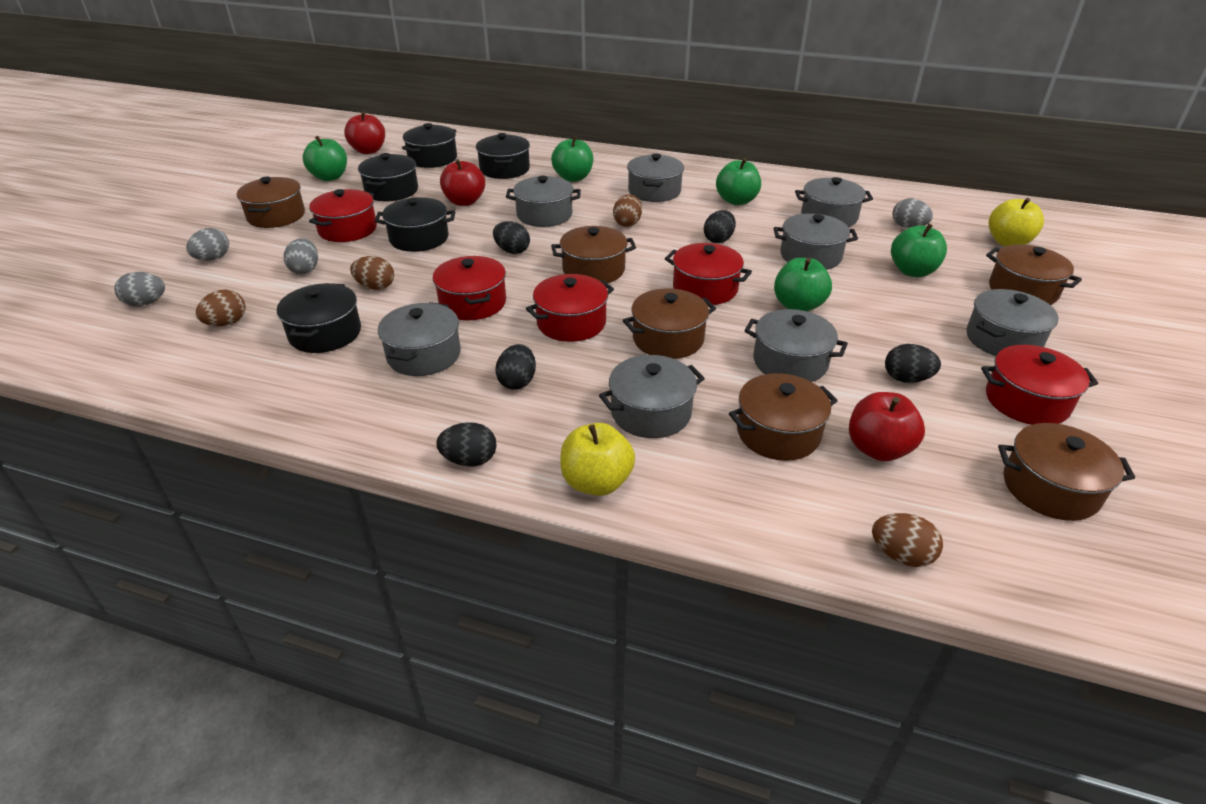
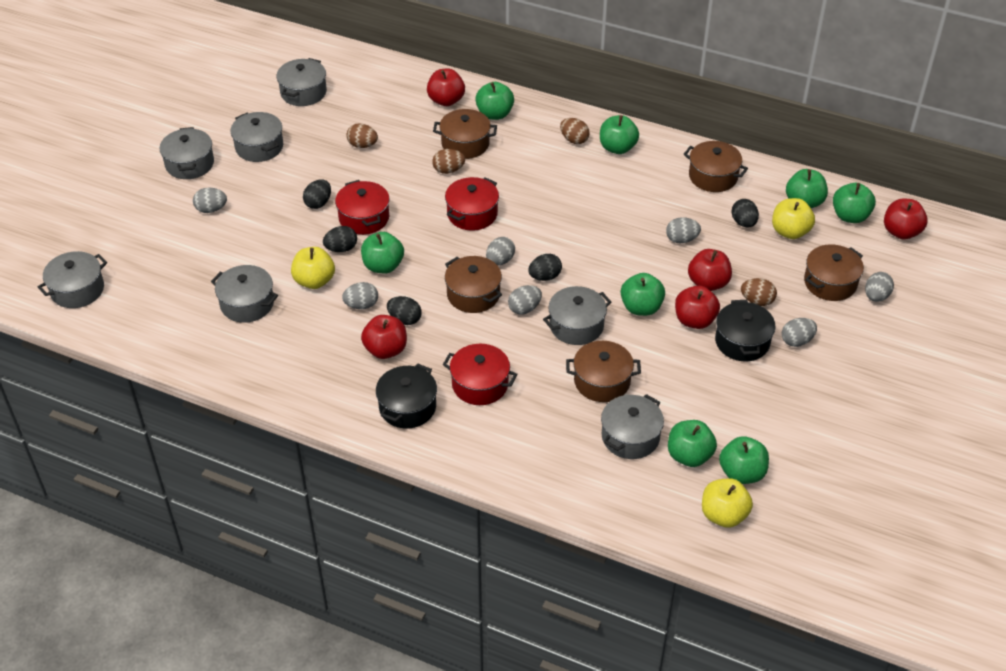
black pot: [277,283,361,353] [358,153,418,201] [375,197,455,252] [402,123,457,168] [476,133,530,179] = 5 -> [376,363,437,428] [715,300,776,361] = 2
brown pot: [237,177,305,228] [551,226,636,283] [623,288,716,359] [729,373,838,461] [986,245,1082,305] [998,423,1135,521] = 6 -> [433,109,497,159] [445,256,502,313] [566,341,641,402] [683,141,748,192] [804,244,864,301] = 5
green apple: [303,136,347,181] [551,136,593,182] [716,158,761,205] [774,258,832,311] [891,224,947,277] = 5 -> [361,232,404,273] [475,82,514,120] [600,115,639,154] [621,273,665,316] [668,420,717,467] [719,436,769,484] [786,169,828,208] [833,183,876,223] = 8
grey egg: [114,272,165,307] [186,228,229,261] [284,238,318,275] [893,198,933,228] = 4 -> [193,188,227,213] [342,282,378,309] [486,237,515,265] [508,285,542,314] [666,217,701,243] [782,318,817,347] [865,272,894,302] = 7
grey pot: [378,302,461,376] [506,176,581,227] [599,355,705,438] [627,154,684,202] [744,309,848,382] [774,213,858,270] [795,177,873,227] [966,289,1058,356] = 8 -> [38,251,107,308] [160,127,214,179] [211,265,278,323] [231,112,283,162] [277,58,327,106] [543,286,611,345] [601,394,664,459] = 7
red apple: [344,112,385,154] [440,159,485,206] [849,392,925,461] = 3 -> [361,315,407,359] [427,69,465,106] [675,285,720,329] [688,249,732,291] [884,199,928,240] = 5
red pot: [309,189,377,242] [433,256,506,320] [526,274,614,342] [665,243,752,305] [981,345,1098,425] = 5 -> [335,180,390,235] [443,344,517,405] [445,177,499,231] = 3
yellow apple: [560,423,635,496] [989,198,1044,247] = 2 -> [291,247,335,289] [702,478,753,528] [772,198,815,239] = 3

